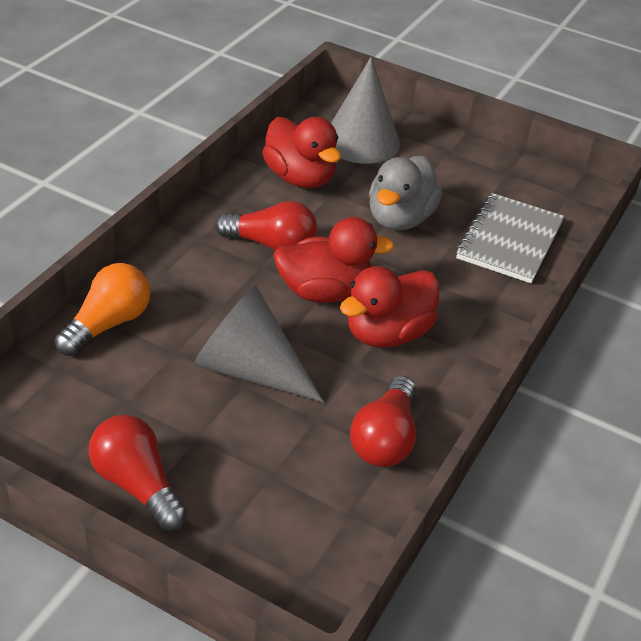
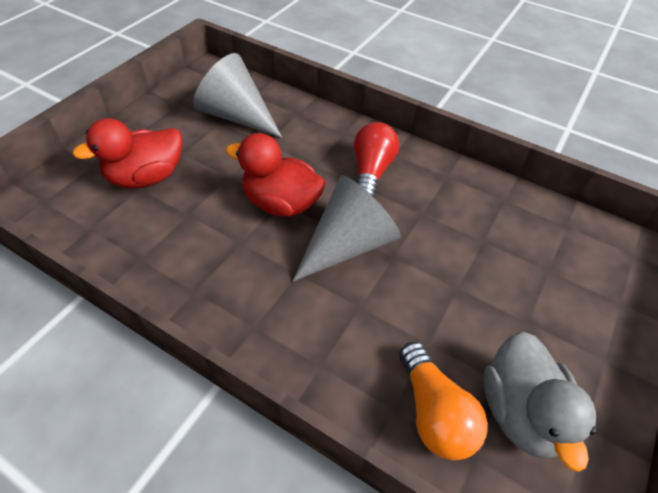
grey notebook: [456,193,564,283] = 1 -> none = 0
red duck: [262,117,341,188] [273,217,395,303] [340,266,439,348] = 3 -> [72,118,182,189] [225,133,326,217] = 2
red light bulb: [89,415,188,531] [215,201,317,251] [350,376,416,467] = 3 -> [354,122,399,197] = 1

